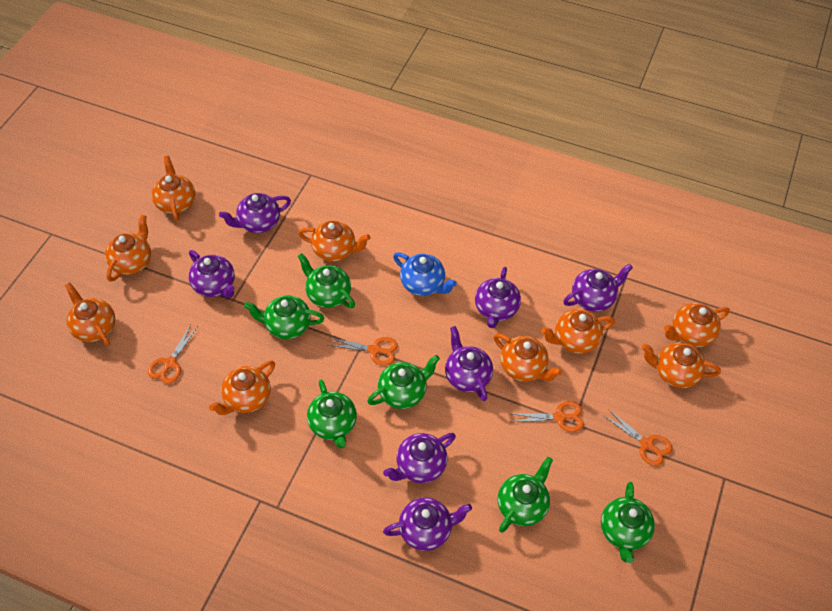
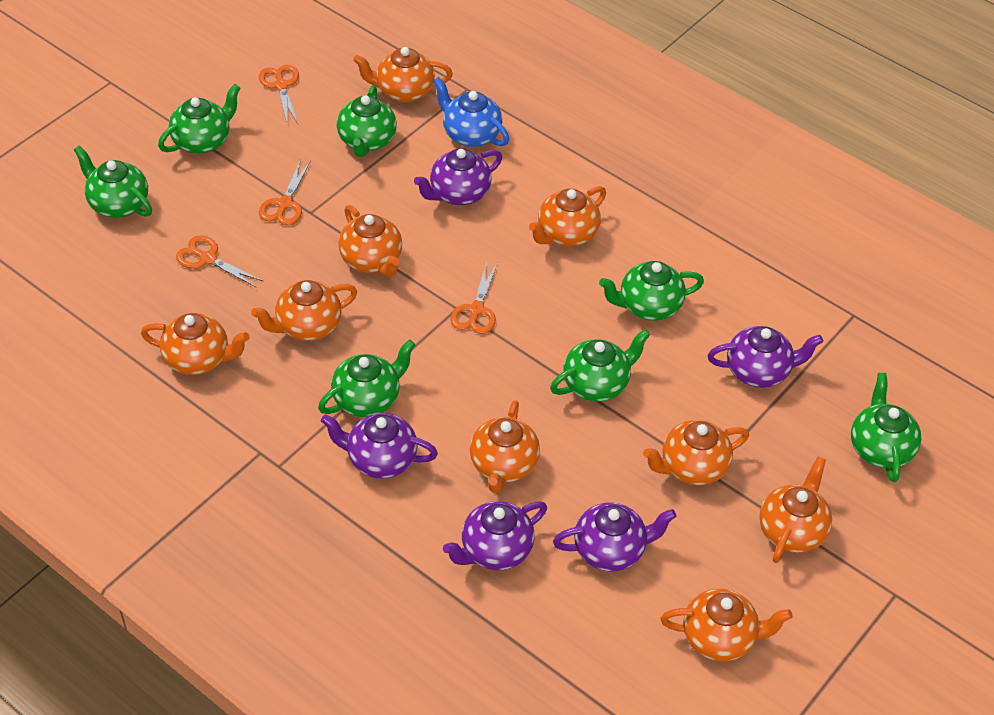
green teapot: [244,295,325,339] [297,253,355,308] [307,379,357,448] [367,355,440,409] [498,457,553,533] [601,482,655,563] = 6 -> [74,145,152,218] [158,84,240,154] [318,339,415,417] [337,86,397,157] [550,329,650,402] [599,261,704,321] [851,373,922,482] = 7
purple teapot: [189,250,235,298] [219,193,291,233] [383,433,456,483] [383,497,472,551] [445,326,493,401] [475,267,521,328] [563,264,633,312] = 7 -> [321,413,438,479] [414,148,502,205] [443,501,547,570] [553,502,676,572] [707,326,823,388] = 5

